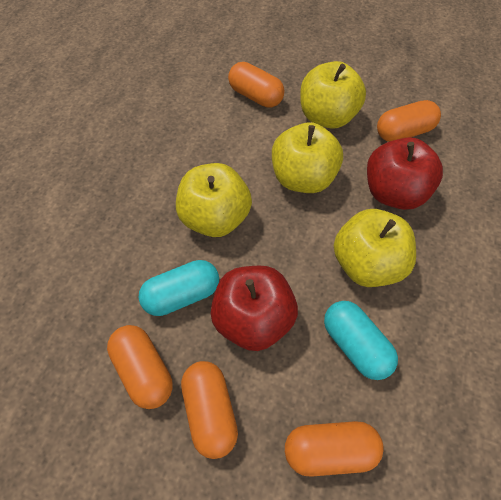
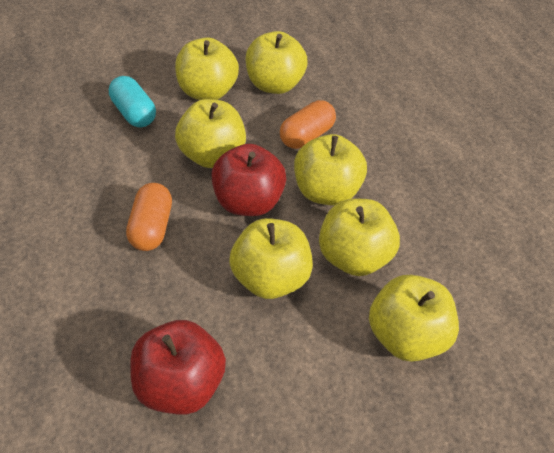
orange capsule: [107,325,173,409] [181,361,238,459] [228,62,285,108] [285,421,384,477] [377,100,441,142] = 5 -> [126,183,172,251] [280,100,336,149] = 2
turquoise capsule: [139,260,219,316] [324,301,398,380] = 2 -> [109,76,156,127] = 1
yellow apple: [176,163,252,237] [272,122,343,193] [300,61,366,129] [334,209,416,287] = 4 -> [175,37,239,100] [175,99,246,168] [229,218,313,299] [246,31,307,94] [294,134,367,206] [319,199,400,276] [369,275,459,362] = 7

